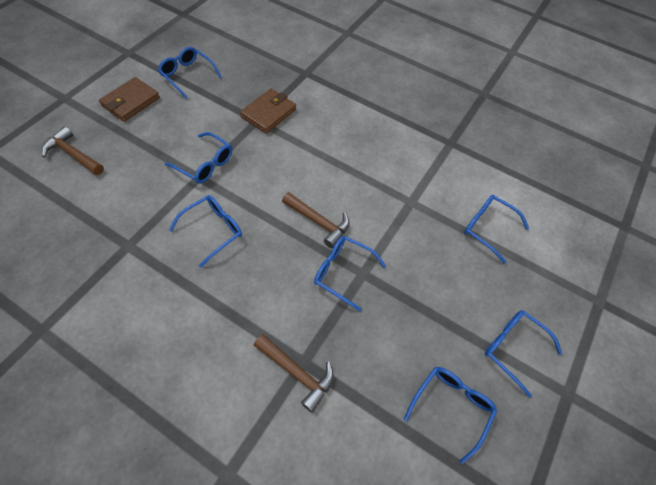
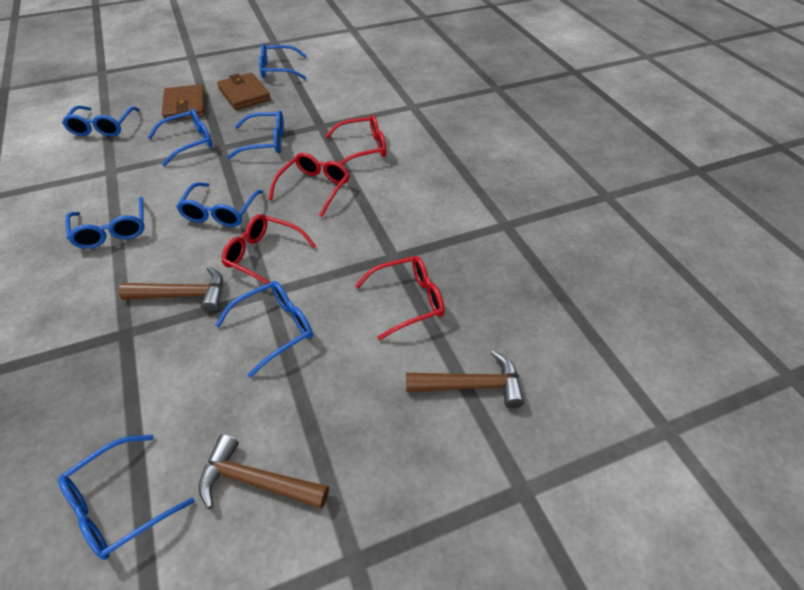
blue glasses: [158,47,222,99] [165,132,232,184] [169,195,242,267] [314,236,386,311] [404,367,497,464] [464,195,529,264] [485,310,562,398] = 7 -> [58,435,194,560] [62,106,140,137] [65,197,145,249] [147,109,212,166] [176,182,263,227] [215,281,313,378] [227,110,284,159] [259,44,307,79] = 8
red glasses: none = 0 -> [222,214,317,284] [269,153,350,217] [325,115,386,165] [355,256,445,340] = 4

